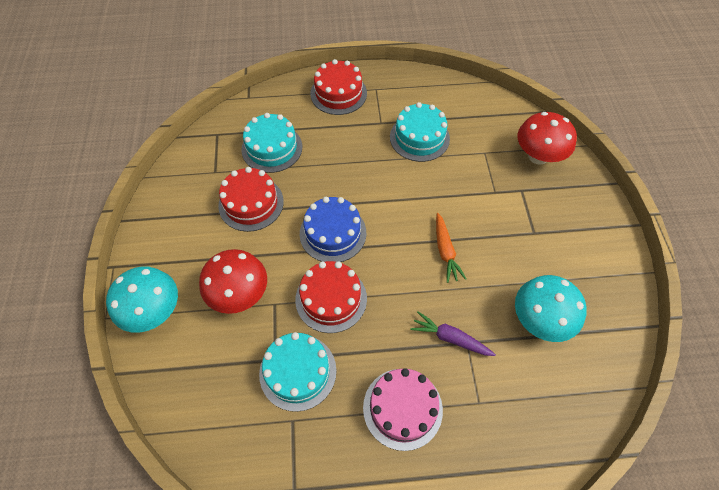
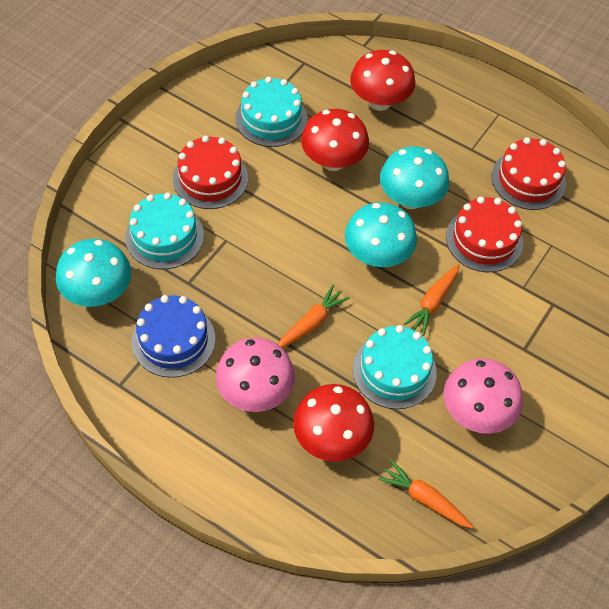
orange carrot: [436,213,466,283] = 1 -> [278,285,350,348] [378,460,473,529] [404,264,459,336] = 3
pink cake: [363,368,443,451] = 1 -> none = 0
pink mushroom: none = 0 -> [216,337,295,412] [444,358,523,434] = 2
purple carrot: [410,311,496,356] = 1 -> none = 0
red mushroom: [199,249,267,314] [518,112,577,165] = 2 -> [293,384,374,462] [301,109,369,171] [350,50,416,111] = 3
turquoise mushroom: [106,266,178,333] [515,275,587,342] = 2 -> [56,239,131,307] [345,202,417,267] [380,146,449,209] = 3

